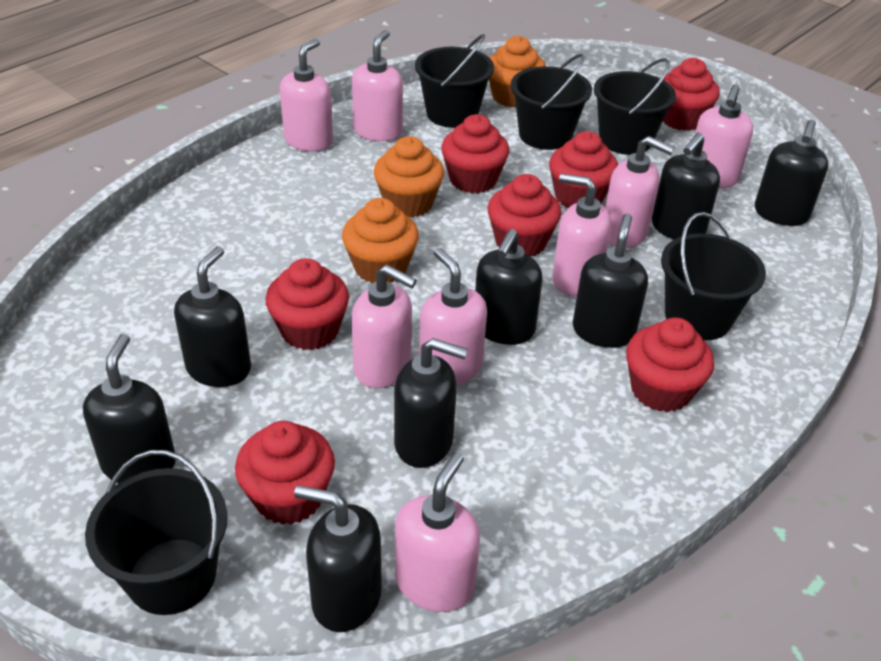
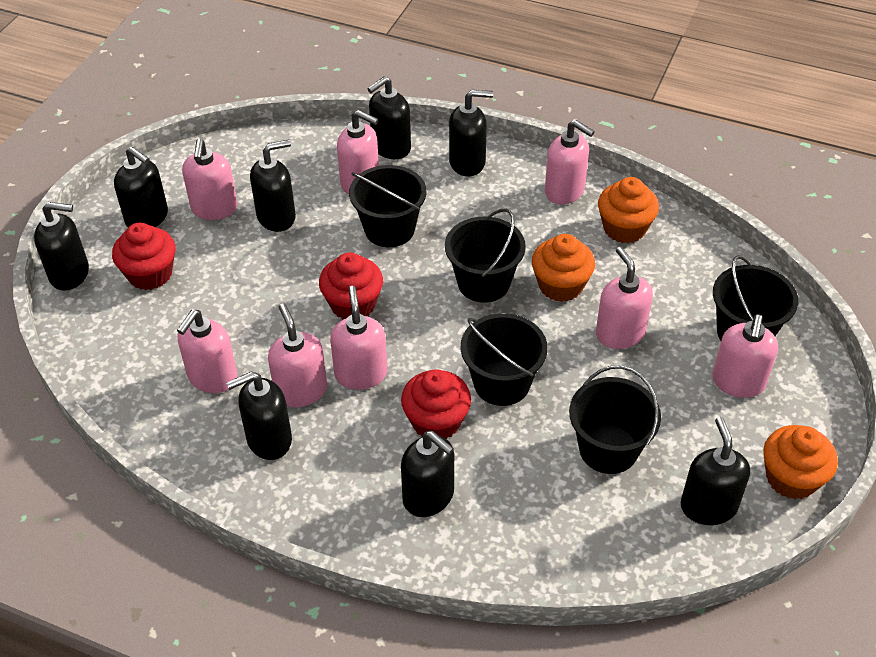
red cupcake: [235,421,335,525] [266,258,349,350] [441,114,509,193] [487,174,561,257] [549,131,618,208] [626,317,714,412] [663,58,720,131] = 7 -> [112,223,175,290] [319,252,383,320] [401,369,471,439] = 3

